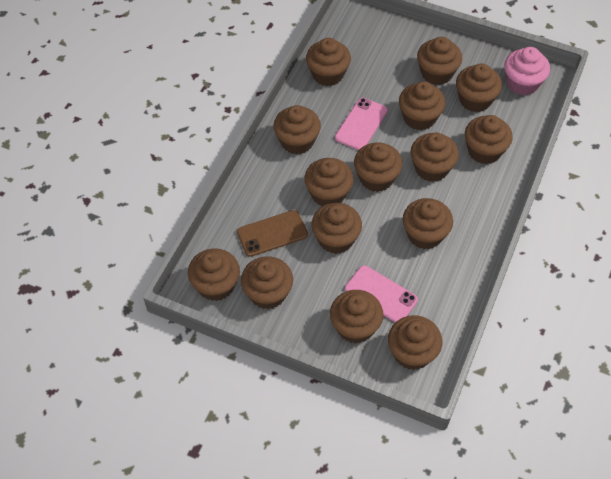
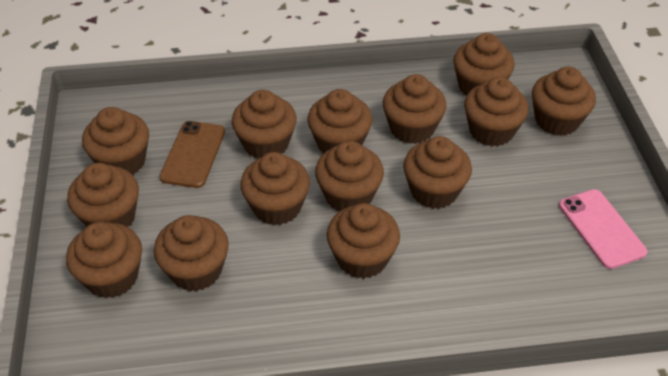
brown cupcake: [188,248,240,301] [241,256,293,309] [273,105,321,155] [304,158,354,206] [306,38,351,86] [312,203,362,254] [330,290,384,344] [354,142,403,192] [388,315,442,370] [399,81,445,131] [403,198,453,249] [410,133,459,182] [417,37,462,85] [456,63,502,112] [465,115,513,164] = 15 -> [66,222,142,298] [67,163,139,227] [82,107,149,175] [154,215,229,291] [232,90,297,159] [240,152,310,226] [308,89,372,154] [315,141,384,211] [327,203,400,279] [383,74,447,144] [403,136,472,209] [453,33,515,96] [464,77,529,146] [532,67,596,136] = 14
pink cupcake: [504,47,550,95] = 1 -> none = 0
pink phone: [335,98,388,150] [345,265,418,323] = 2 -> [559,189,647,269] = 1

